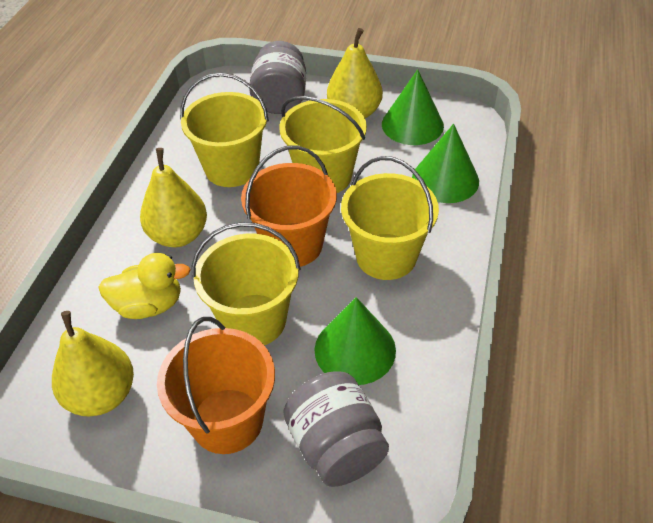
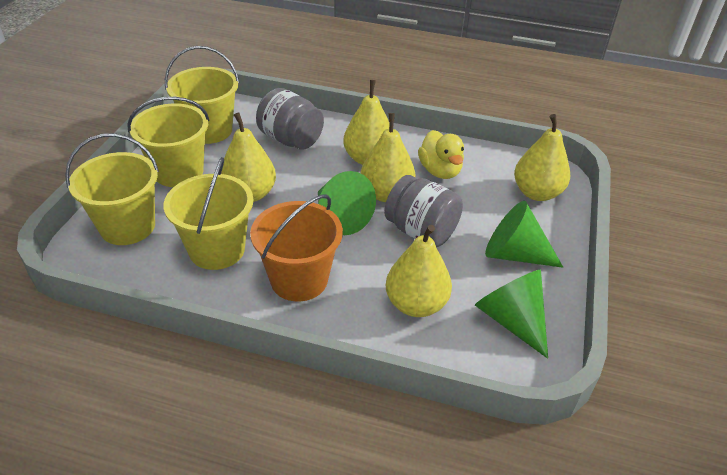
orange bucket: [157,317,275,454] [241,145,337,267] = 2 -> [250,194,343,301] = 1
yellow pear: [52,311,134,416] [140,148,207,247] [327,28,383,118] = 3 -> [221,113,276,202] [343,80,390,165] [361,113,416,202] [386,225,452,317] [514,114,570,201] = 5

